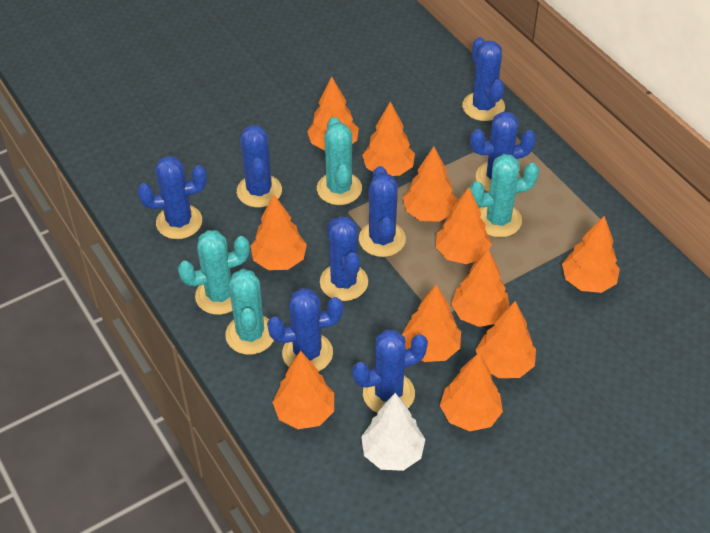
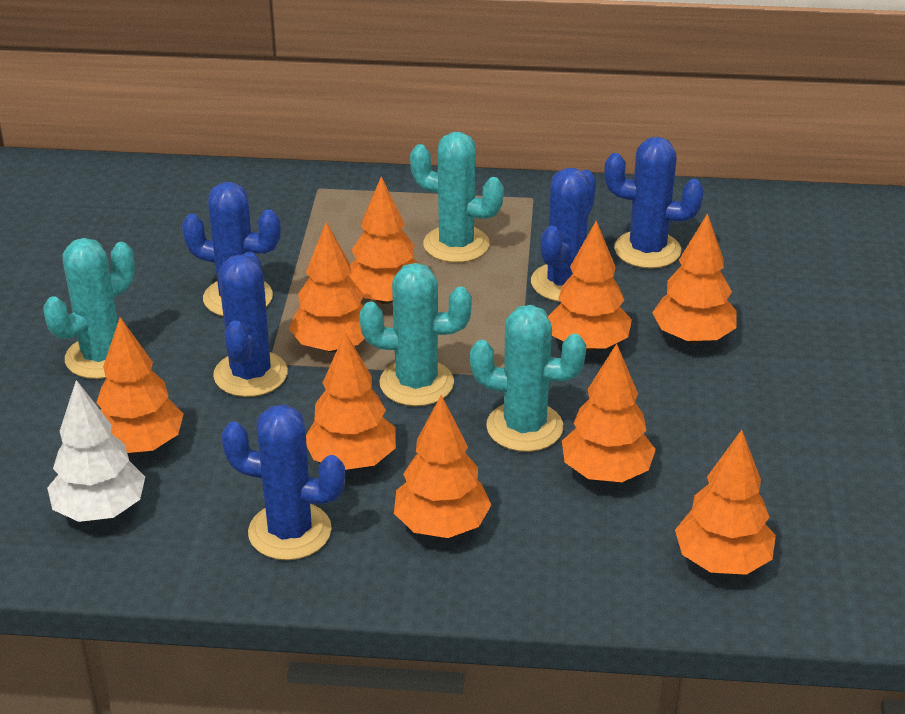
blue cactus: [137,156,207,239] [237,125,282,208] [267,288,343,371] [320,217,368,301] [352,330,428,413] [359,166,406,257] [462,37,505,121] [470,111,536,192] = 8 -> [182,182,281,316] [213,252,288,397] [221,404,345,560] [531,168,596,302] [604,137,704,269] = 5
orange tree: [251,194,307,270] [272,351,334,429] [307,77,359,150] [362,102,415,176] [402,285,461,362] [403,147,457,222] [436,187,492,264] [440,353,503,431] [451,249,510,327] [476,301,536,378] [562,216,620,293] = 11 -> [96,317,183,453] [289,222,365,352] [306,332,396,470] [349,176,419,304] [394,395,491,538] [548,221,632,351] [562,343,656,482] [652,213,737,344] [675,430,776,575] = 9

